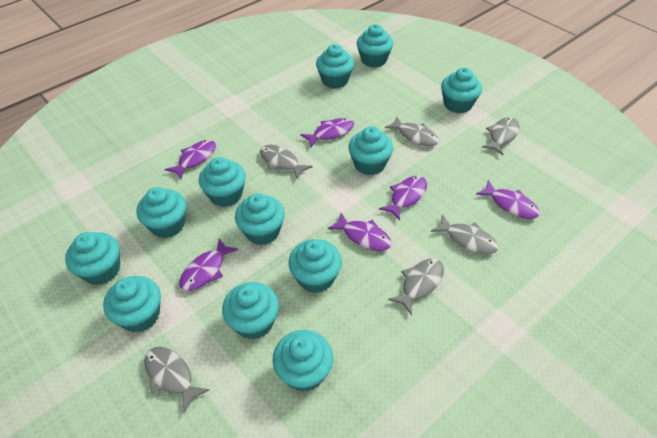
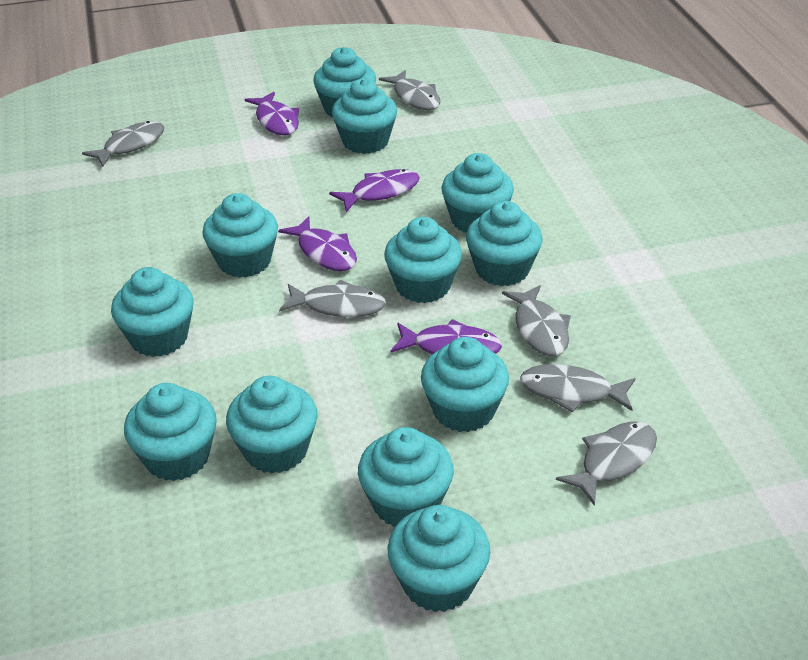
purple fish: [165,140,216,179] [179,238,239,291] [300,118,354,147] [327,213,392,251] [379,176,427,220] [476,180,540,219] = 6 -> [244,92,299,135] [278,216,357,271] [329,169,420,212] [391,319,502,354] = 4

